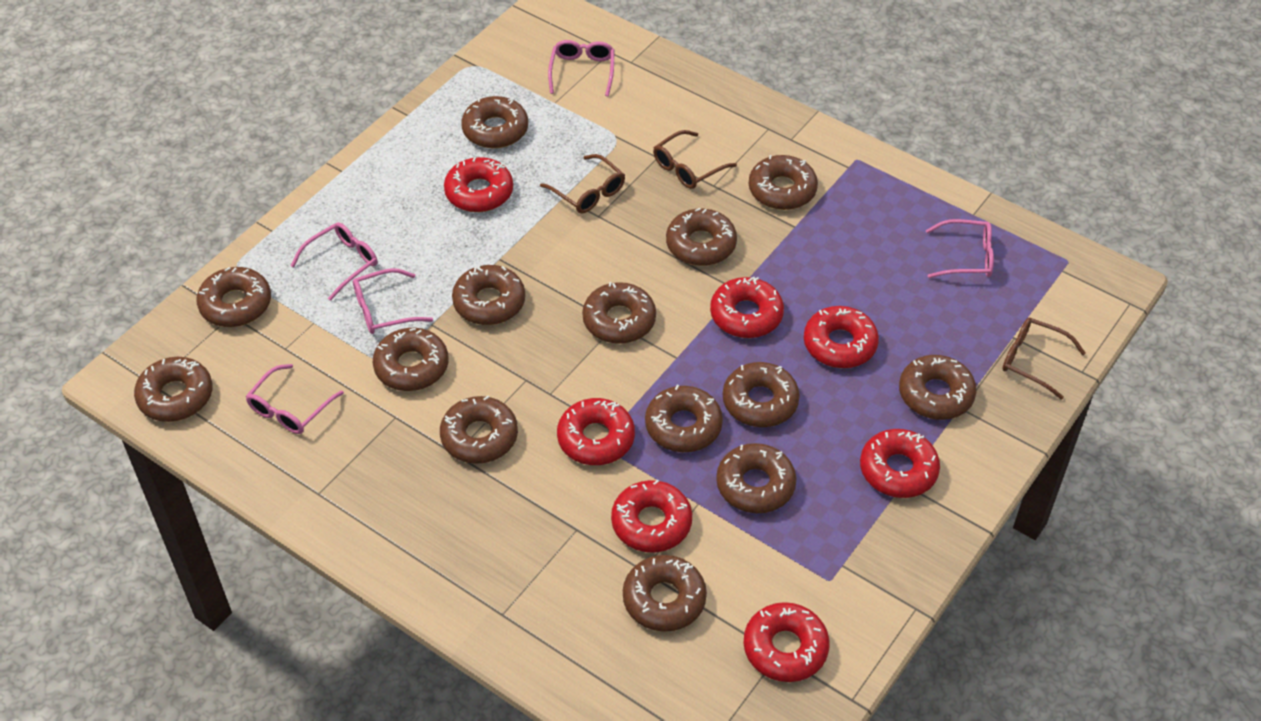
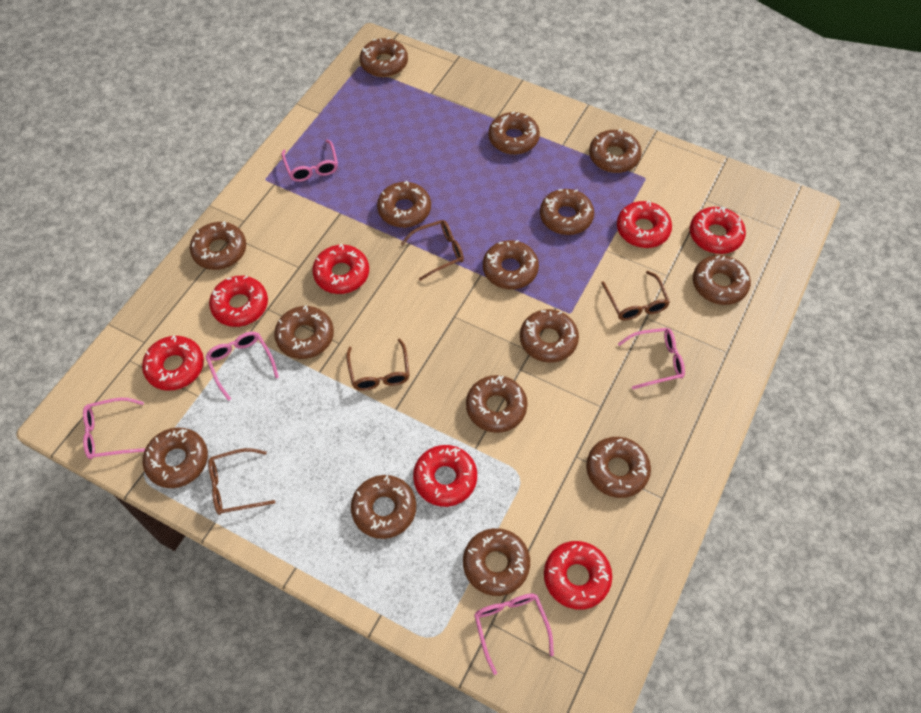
brown donut: [134,357,213,422] [197,267,271,327] [373,328,448,391] [440,396,518,464] [452,265,525,325] [461,96,528,148] [582,282,656,344] [623,555,707,632] [645,385,723,452] [666,208,737,266] [716,443,797,513] [723,362,800,427] [749,155,818,210] [899,355,977,420] = 14 -> [143,427,208,488] [190,221,246,270] [274,305,334,359] [351,475,416,539] [360,37,408,77] [377,181,431,228] [463,528,530,596] [466,375,528,433] [483,240,539,289] [488,112,540,154] [520,309,579,363] [540,189,594,235] [586,437,651,498] [589,129,642,173] [693,255,751,305] = 15
brown glasses: [540,154,625,214] [653,130,737,189] [1002,318,1086,400] = 3 -> [208,448,275,515] [346,338,410,391] [401,220,464,281] [601,271,670,321] = 4

